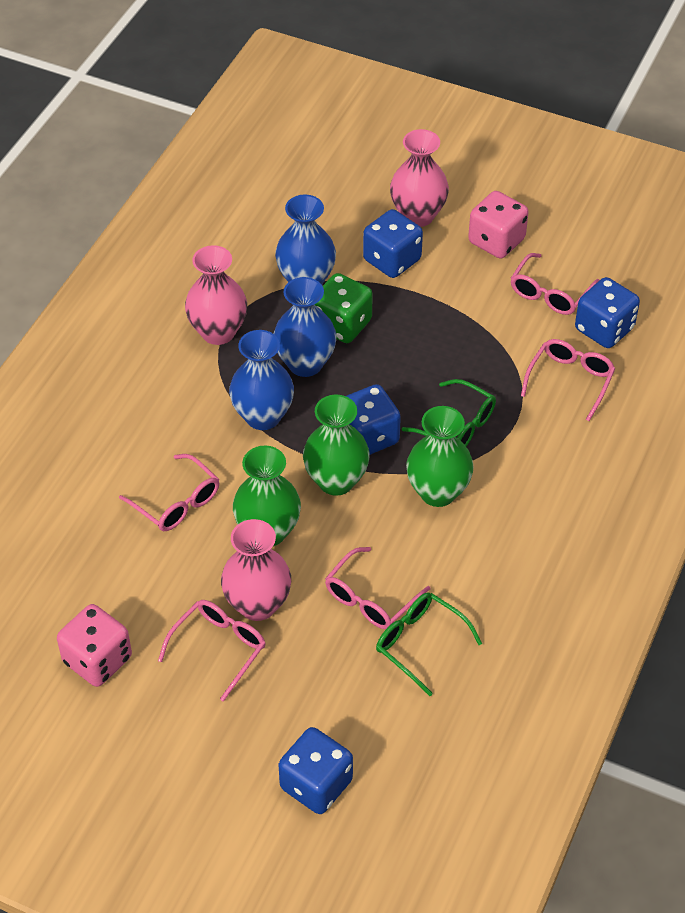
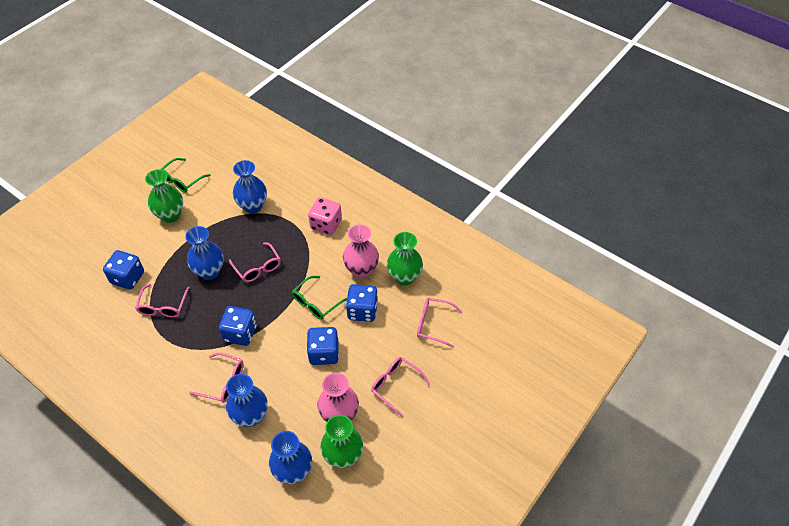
blue vase: [229,330,294,430] [274,277,337,377] [275,195,336,285] = 3 -> [185,226,224,280] [226,374,268,427] [233,160,267,214] [269,431,312,484] = 4
green dice: [315,273,373,343] = 1 -> none = 0
pink dice: [57,604,132,687] [468,191,529,259] = 2 -> [308,197,342,235] = 1
pink vase: [185,245,247,345] [221,519,291,621] [390,129,449,227] = 3 -> [317,373,359,422] [343,224,379,278] = 2

